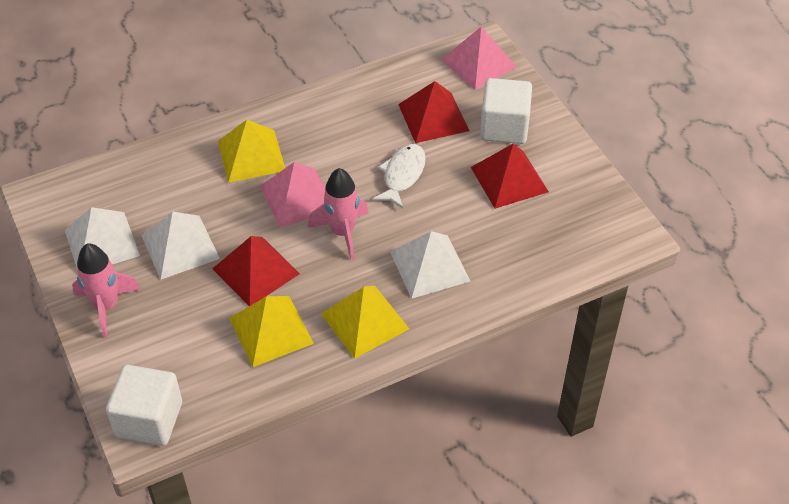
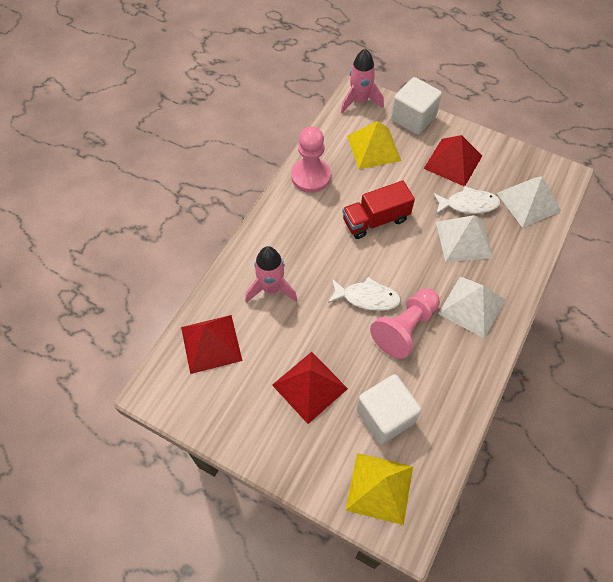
pink pawn: none = 0 -> [291,126,331,193] [370,288,440,359] = 2
pink pyramid: [260,162,325,228] [441,27,517,90] = 2 -> none = 0
red truck: none = 0 -> [342,180,415,239] = 1
white fish: [373,144,426,208] = 1 -> [328,277,401,311] [433,186,501,214] = 2
yellow pyramid: [218,120,285,183] [229,296,314,367] [320,285,409,359] = 3 -> [345,453,413,525] [347,121,401,169] = 2

